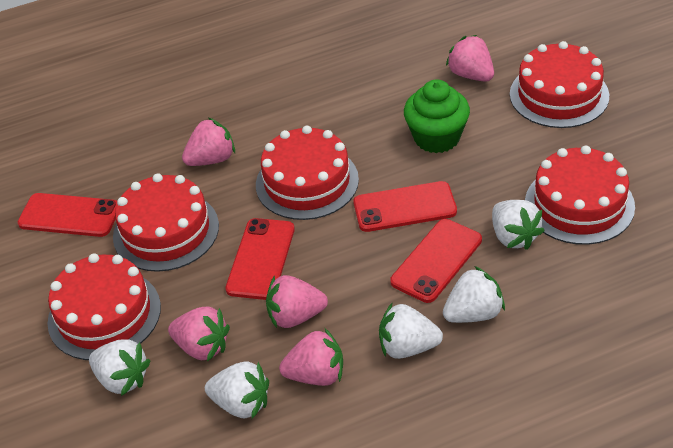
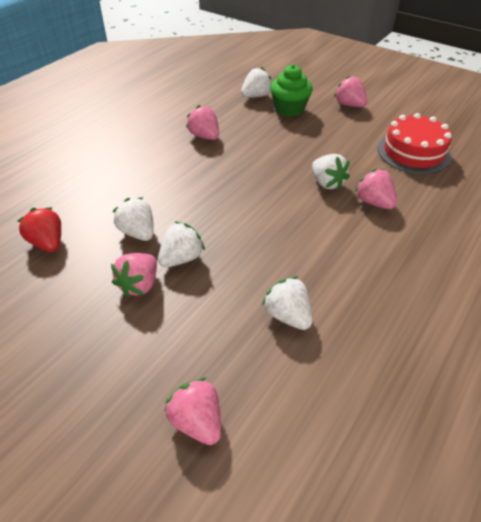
red cake: [47,253,161,360] [113,173,219,272] [256,125,359,220] [510,41,609,128] [525,145,635,245] = 5 -> [378,113,452,174] = 1
red phone: [18,193,117,237] [225,218,295,300] [353,181,457,232] [390,219,482,303] = 4 -> none = 0
red strawberry: none = 0 -> [17,207,61,252] = 1

